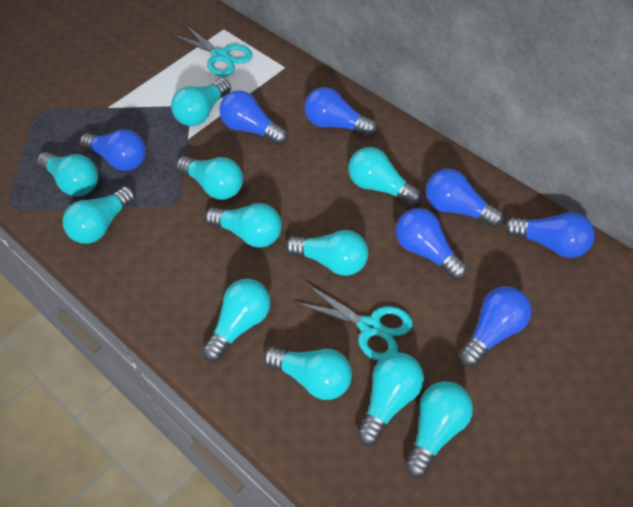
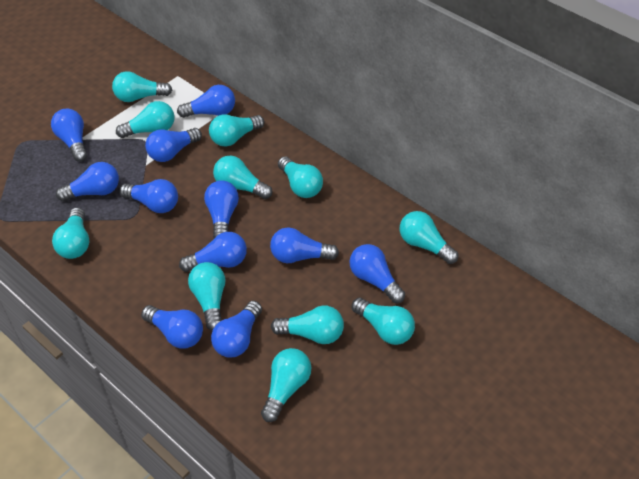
blue light bulb: [79,129,146,171] [219,90,287,145] [305,87,377,137] [396,208,468,280] [426,169,504,228] [459,286,531,367] [504,212,595,258] = 7 -> [51,109,87,162] [56,162,119,202] [120,179,178,213] [141,305,203,349] [145,128,202,162] [177,85,235,118] [179,232,247,272] [204,180,239,238] [211,301,262,358] [270,227,339,263] [349,244,405,303] = 11
turquoise scissors: [172,24,253,77] [295,283,413,361] = 2 -> none = 0

